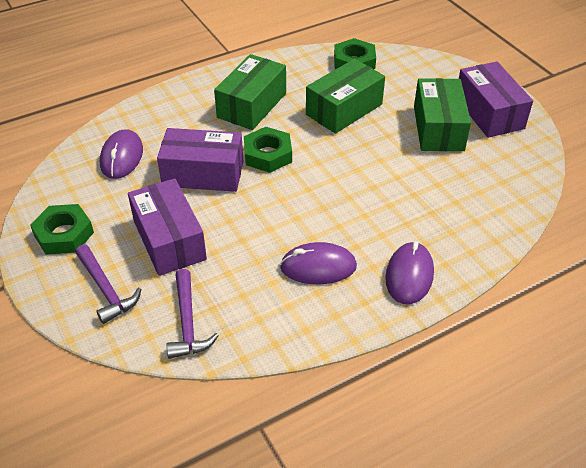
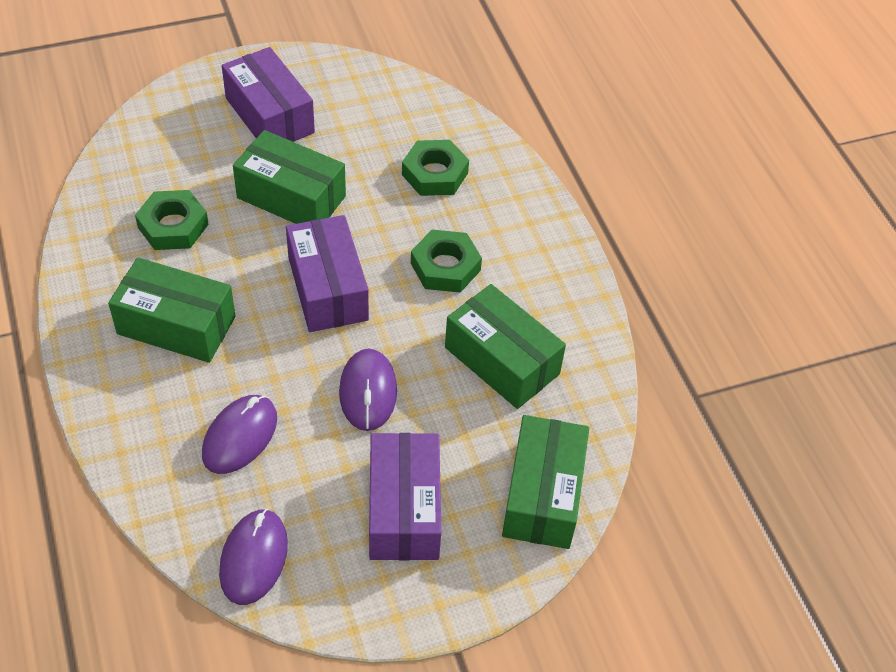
green box: [214,54,286,130] [306,59,385,134] [414,78,471,151] = 3 -> [108,257,236,363] [233,130,346,224] [445,284,566,409] [502,415,589,549] = 4
purple hammer: [75,244,141,324] [166,269,219,359] = 2 -> none = 0

